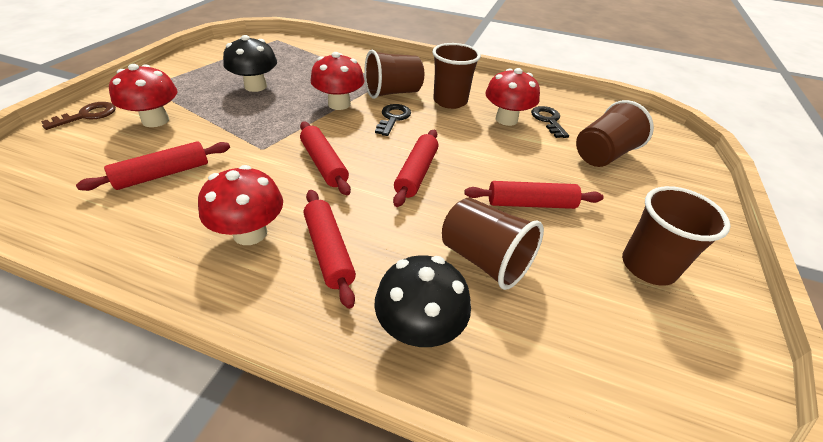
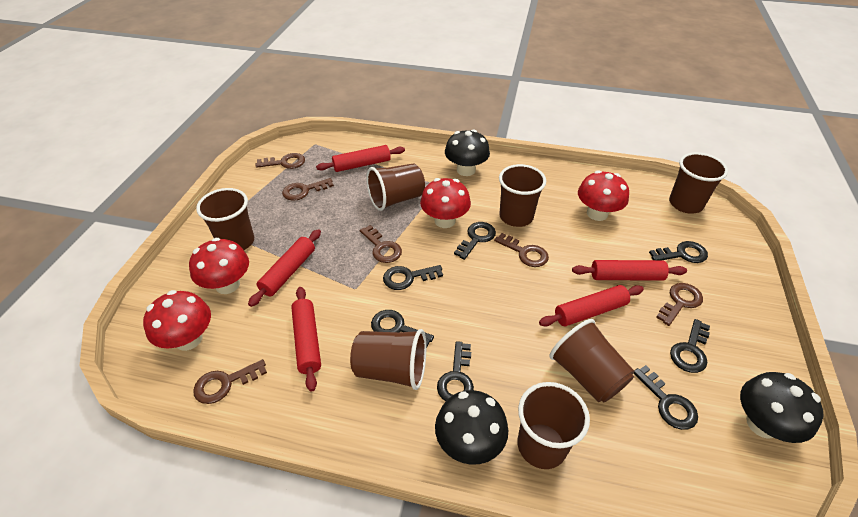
black key: [375,104,411,136] [531,106,569,138] = 2 -> [371,310,434,348] [383,265,443,290] [437,341,474,401] [454,222,496,260] [633,365,698,430] [649,241,708,263] [670,319,710,373] = 7
black mushroom: [223,35,277,92] [374,255,471,347] = 2 -> [435,390,508,465] [445,129,490,176] [740,372,824,443] = 3
brown cup: [364,49,424,99] [432,43,481,109] [442,197,544,290] [576,100,654,167] [622,186,731,286] = 5 -> [196,188,254,250] [350,329,426,390] [366,163,425,211] [499,164,546,227] [517,382,590,469] [549,319,634,402] [669,152,728,213] = 7
brown key: [41,102,116,130] = 1 -> [193,359,267,404] [256,153,305,169] [282,178,334,201] [360,225,402,263] [494,233,549,267] [656,283,703,326] = 6

